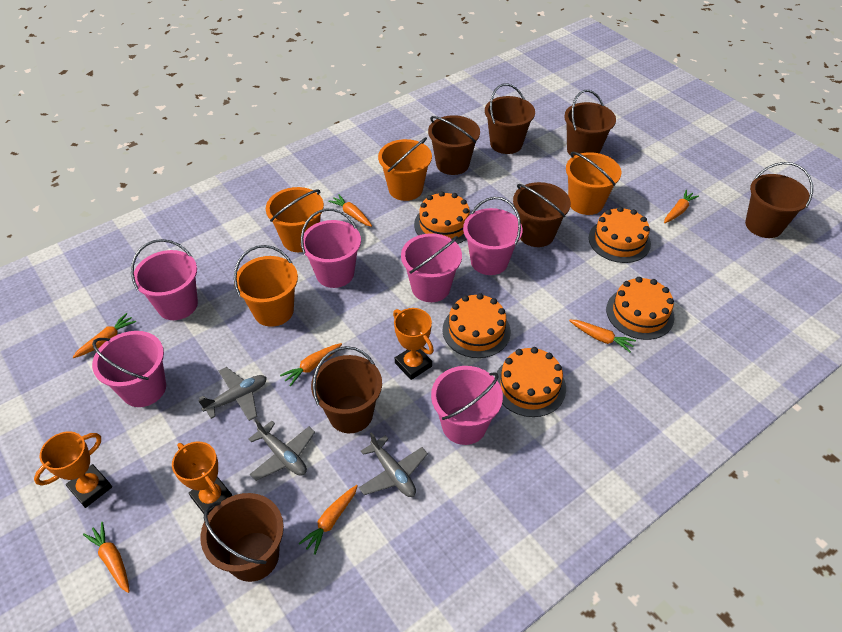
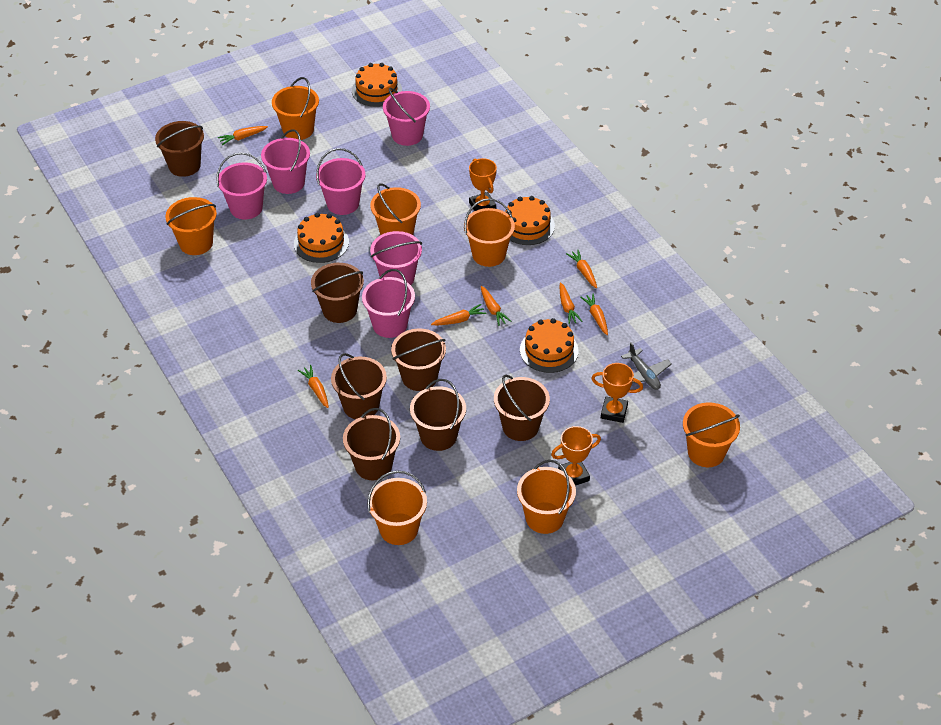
grey plane: [198,367,267,421] [248,419,315,481] [359,432,428,497] = 3 -> [621,342,672,390] = 1
orange bucket: [234,245,298,327] [266,187,324,252] [378,137,432,201] [566,152,621,215] = 4 -> [165,197,217,255] [272,77,319,140] [367,470,427,545] [370,183,421,235] [464,198,515,267] [517,460,576,534] [683,402,740,467] = 7
orange cake: [414,191,470,244] [443,293,511,358] [496,347,566,417] [589,207,651,263] [606,277,674,340] = 5 -> [294,213,349,263] [352,63,402,107] [506,196,555,245] [520,318,578,373] = 4

